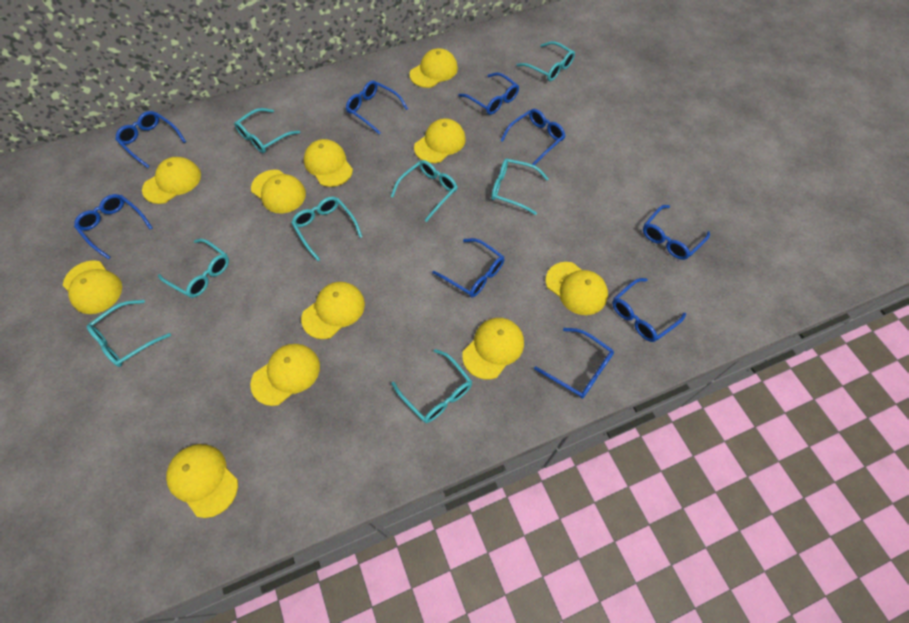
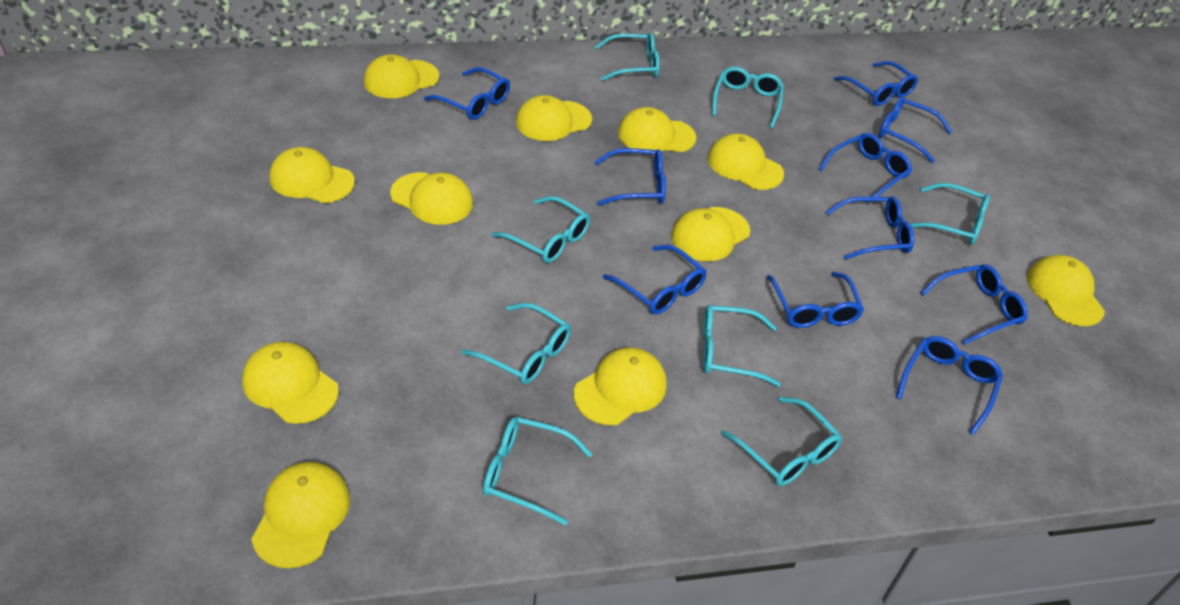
blue glasses: [74,194,152,260] [115,111,186,168] [346,80,408,134] [432,238,504,298] [459,72,519,115] [500,109,565,165] [534,328,614,398] [612,278,686,342] [643,205,710,260] = 9 -> [424,67,510,120] [594,148,666,206] [602,245,707,315] [767,272,864,328] [819,133,912,204] [826,197,914,259] [834,61,918,106] [879,96,952,163] [896,336,1003,435] [921,264,1028,345] = 10

